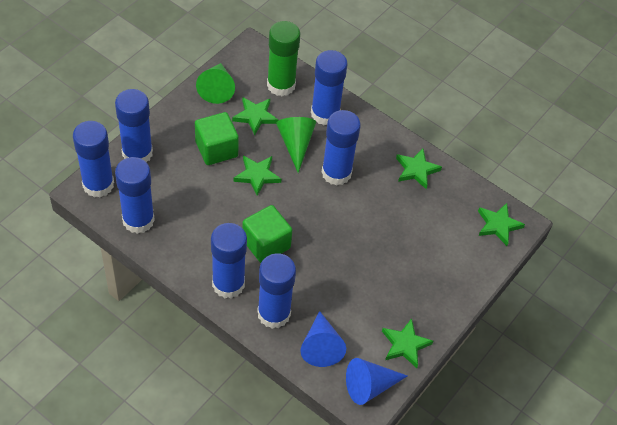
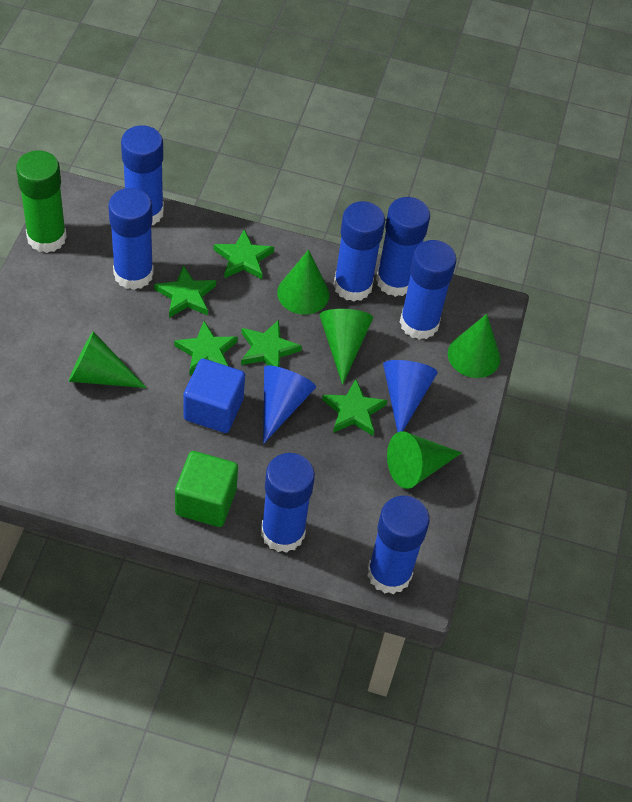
blue cube: none = 0 -> [183,359,245,433] = 1
green cone: [196,63,235,104] [276,117,316,173] = 2 -> [69,331,147,388] [277,250,329,315] [319,309,373,385] [387,431,462,489] [448,314,501,378] = 5
green cube: [195,112,239,165] [242,205,292,263] = 2 -> [175,451,238,527] = 1

